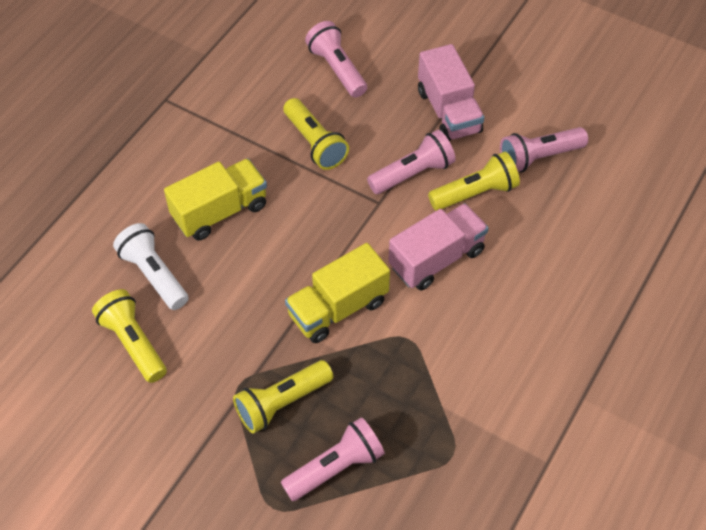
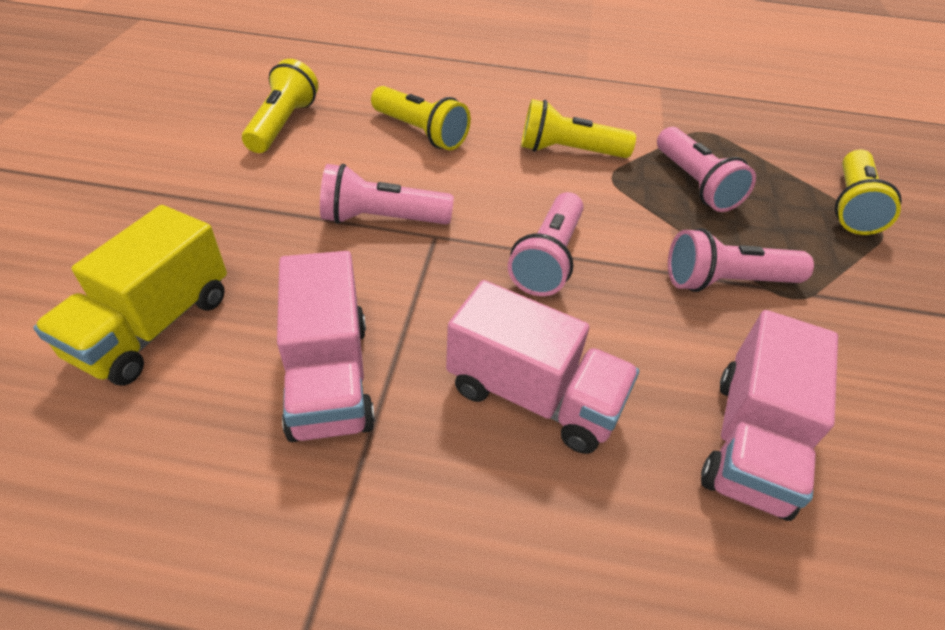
pink truck: [388,203,489,290] [418,44,485,141] = 2 -> [277,251,375,442] [446,280,639,454] [701,310,838,521] = 3
white flashlight: [113,223,189,310] = 1 -> none = 0
yellow truck: [164,158,267,241] [285,243,390,343] = 2 -> [33,205,227,386] = 1

